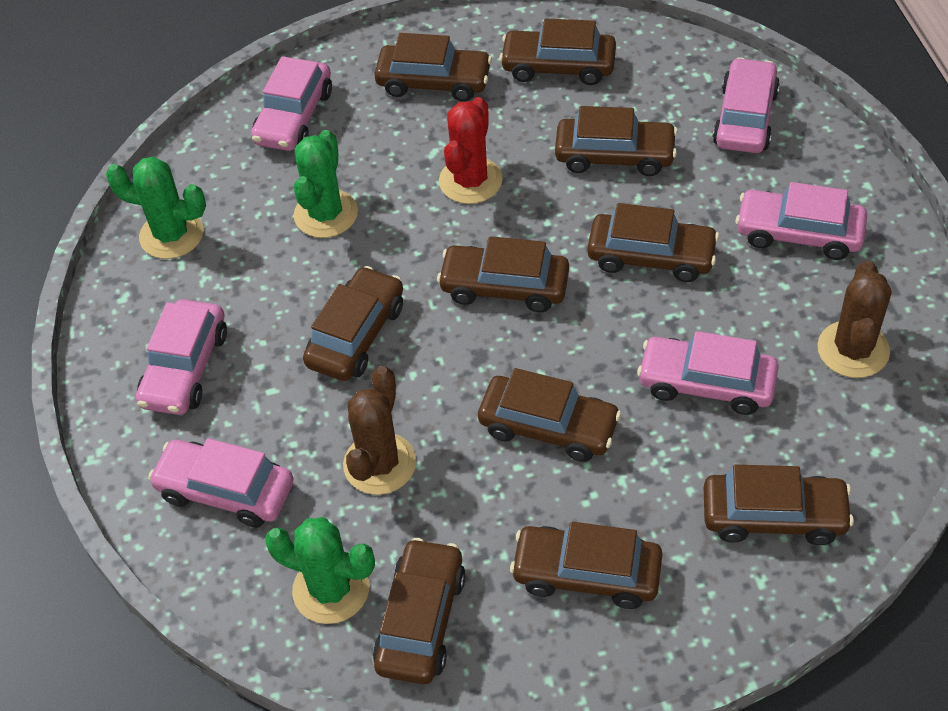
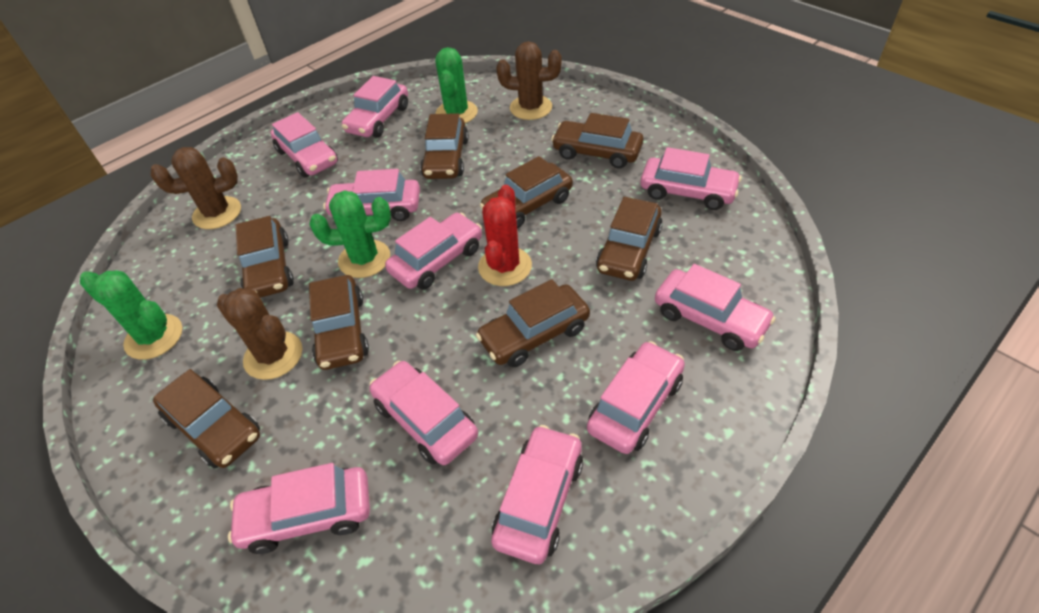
brown cactus: [343,366,416,495] [818,261,891,378] = 2 -> [151,147,241,229] [217,288,302,380] [496,41,562,120] = 3
brown car: [303,266,403,381] [373,538,466,684] [374,33,492,102] [437,236,569,312] [478,368,621,462] [499,18,616,85] [510,522,662,609] [555,106,678,176] [587,203,719,282] [704,465,854,545] = 10 -> [153,369,260,469] [236,216,294,298] [309,275,369,370] [420,113,469,179] [476,279,590,367] [480,156,573,229] [551,113,644,169] [596,197,663,281] = 8
pink car: [136,299,227,415] [148,438,294,528] [251,56,332,151] [637,331,779,415] [713,57,780,153] [735,182,867,260] = 6 -> [228,463,370,554] [271,112,338,178] [323,169,420,221] [342,76,408,138] [369,361,478,465] [385,213,482,290] [491,425,583,564] [587,341,685,454] [640,147,742,210] [655,264,776,351] = 10

